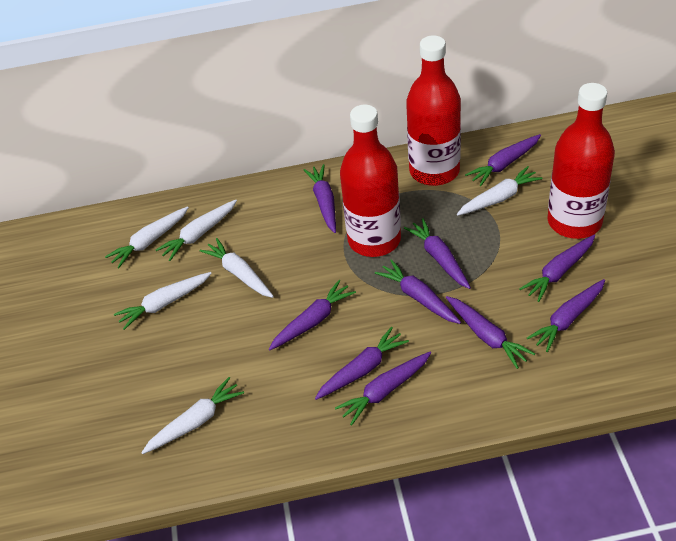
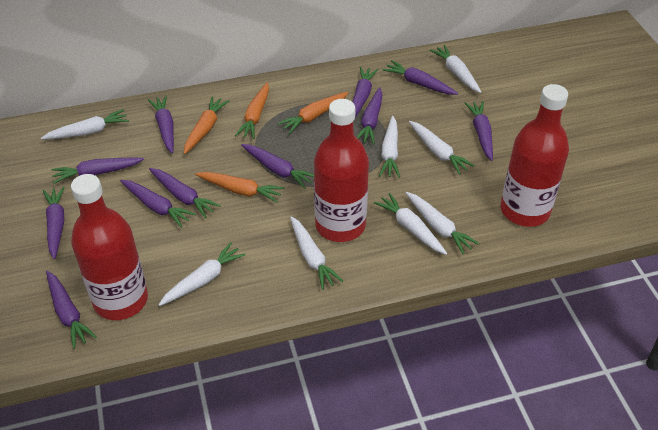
orange carrot: none = 0 -> [184,97,229,154] [195,172,284,203] [235,82,269,139] [277,92,348,134] = 4
purple carrot: [269,280,356,350] [303,164,336,233] [315,327,409,400] [335,352,431,425] [375,259,461,324] [404,218,471,289] [446,296,535,369] [465,134,541,186] [519,235,595,302] [527,279,605,352] = 10 -> [43,186,65,259] [46,271,97,349] [51,157,144,184] [120,180,196,228] [148,95,174,153] [149,168,221,218] [241,144,314,189] [352,67,378,118] [357,87,383,144] [382,60,458,95] [465,101,493,161] = 11
white carrot: [105,206,189,268] [114,272,212,330] [141,377,244,454] [156,200,237,261] [199,238,274,298] [457,166,542,216] = 6 -> [41,109,129,140] [158,242,246,306] [290,216,343,290] [374,193,447,255] [379,116,400,178] [406,192,479,254] [409,121,475,175] [430,45,482,93] = 8

